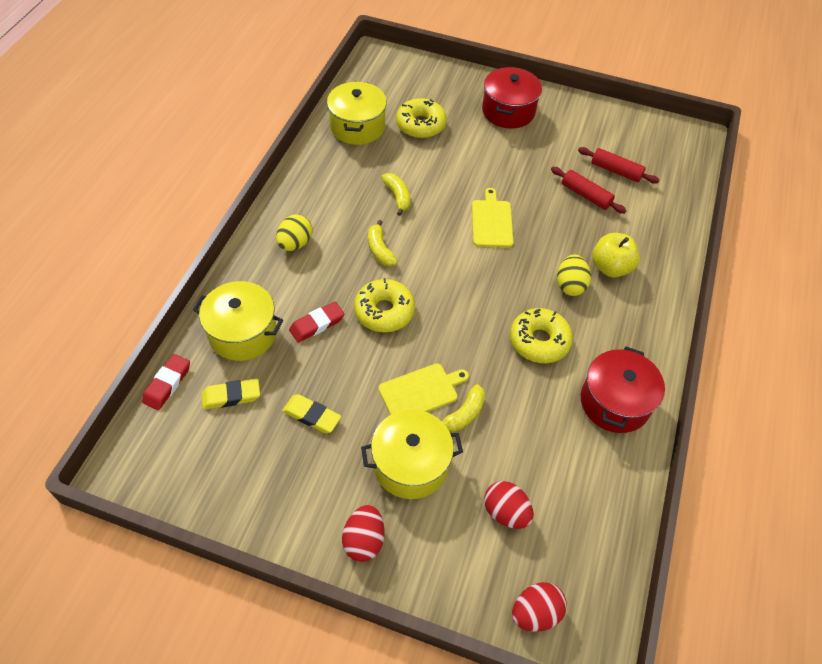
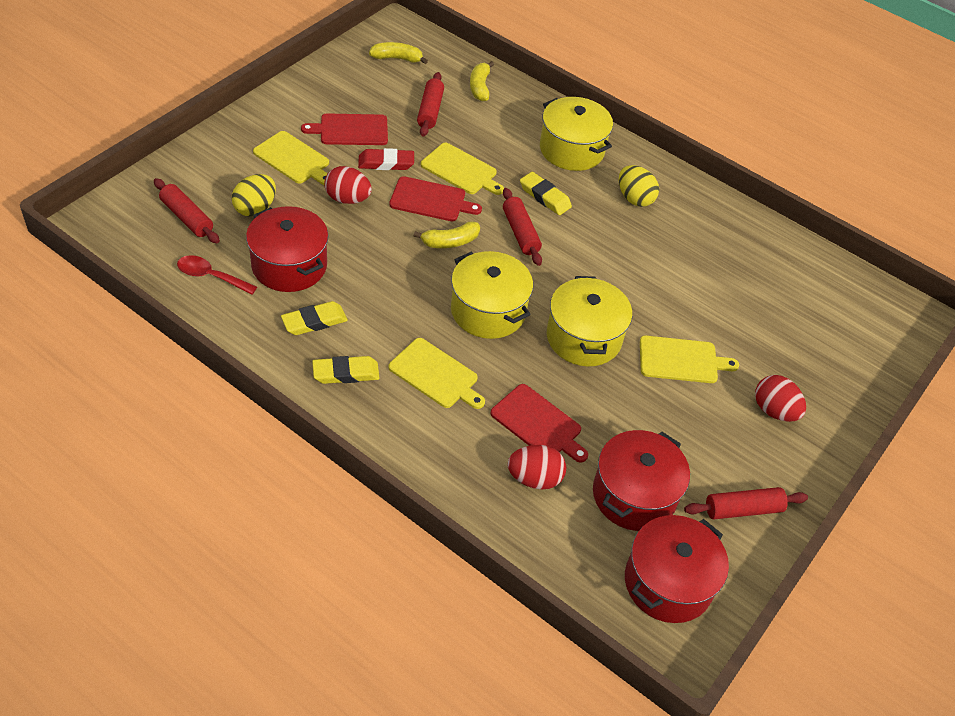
red cutting board: none = 0 -> [301,113,388,145] [389,176,482,221] [490,384,588,463] = 3
red eraser: [142,354,190,410] [289,302,344,343] = 2 -> [358,148,414,170] = 1
red pot: [482,67,542,129] [581,346,665,433] = 2 -> [246,206,328,292] [593,430,690,531] [625,515,729,623] = 3
red rolling pin: [551,167,627,214] [578,147,660,184] = 2 -> [154,178,220,243] [417,72,444,137] [503,188,542,266] [684,487,808,519] = 4
red spoon: none = 0 -> [177,255,257,295] = 1
yellow apple: [592,233,640,278] = 1 -> none = 0
yellow cutting board: [378,363,469,415] [472,188,514,248] = 2 -> [253,131,329,185] [388,338,485,409] [420,143,504,195] [640,336,739,383] = 4
yellow donut: [354,278,415,332] [396,98,447,138] [510,308,573,363] = 3 -> none = 0
yellow eraser: [202,379,260,410] [282,394,341,433] = 2 -> [281,301,348,335] [312,356,380,384] [520,172,572,215] = 3

